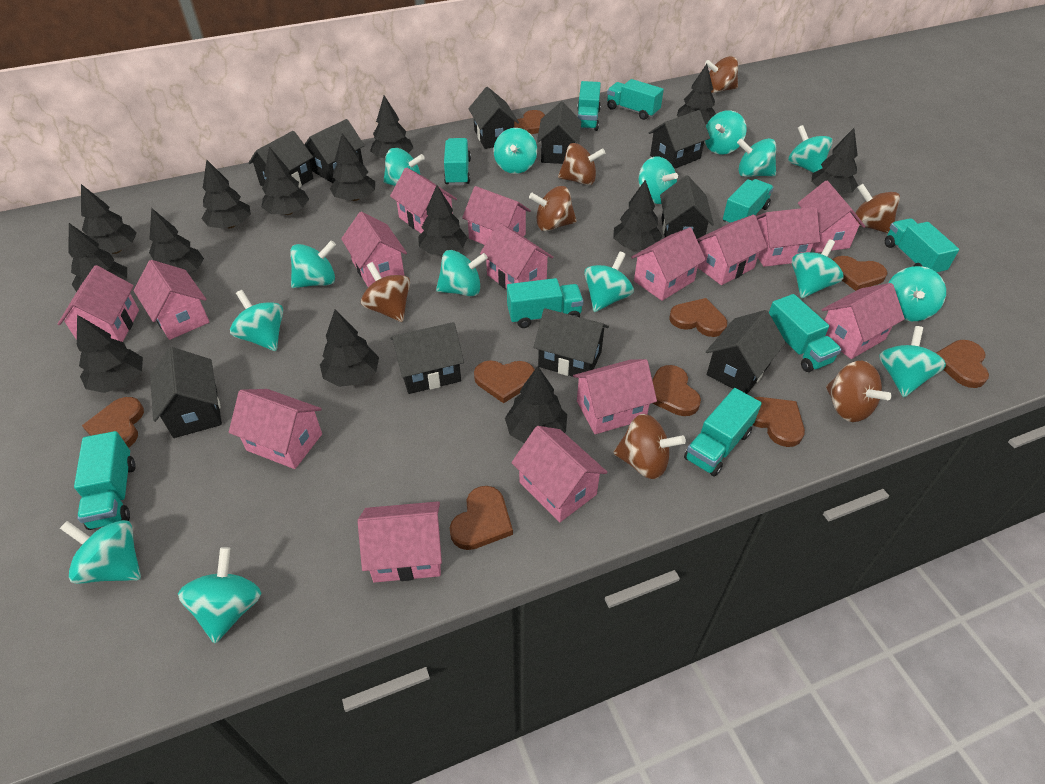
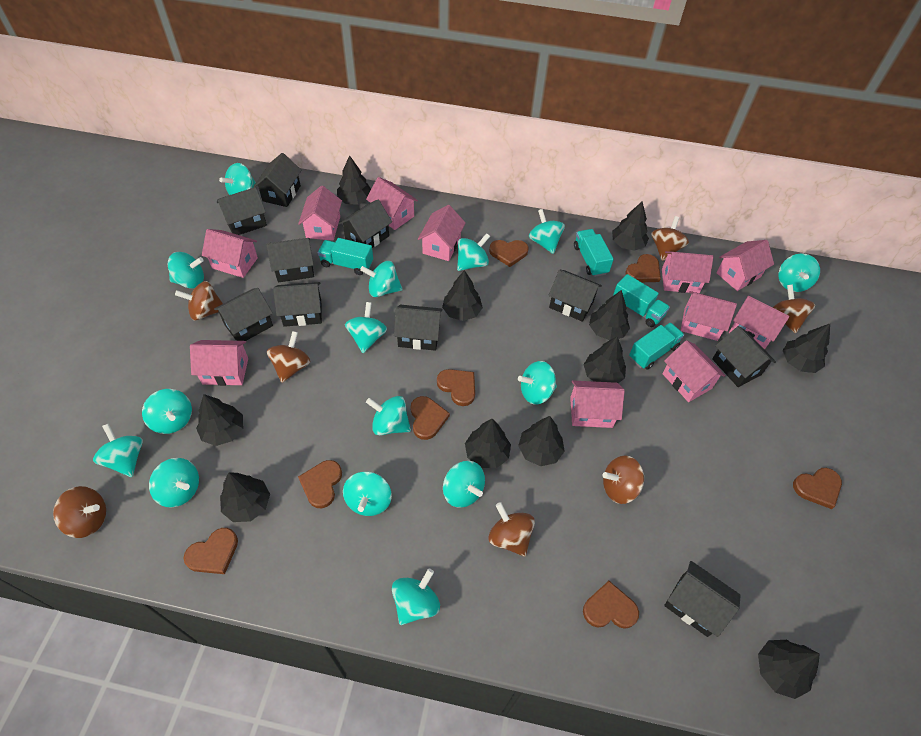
black tree: [68,223,127,292] [77,315,143,393] [81,184,137,254] [149,208,204,274] [201,160,251,229] [261,147,309,215] [320,309,379,387] [329,133,375,201] [370,95,413,158] [418,185,468,255] [505,366,567,443] [613,180,663,250] [677,64,716,124] [811,128,858,194] = 14 -> [196,394,243,446] [220,472,270,522] [337,155,371,205] [442,270,483,321] [465,419,511,468] [518,416,565,466] [583,336,626,383] [589,290,630,340] [612,202,649,251] [758,640,819,699] [783,324,830,373] = 11
brown heart: [82,397,144,448] [450,486,513,550] [474,360,535,403] [514,110,545,134] [652,365,701,416] [669,298,727,337] [753,397,805,447] [833,256,887,291] [936,340,989,388] = 9 -> [183,528,238,574] [298,460,342,508] [410,396,450,440] [437,369,475,406] [489,240,529,267] [583,581,639,629] [625,254,661,282] [793,468,842,509] = 8
pink house: [58,265,139,342] [134,260,209,340] [229,389,322,469] [341,212,407,287] [358,501,442,583] [390,167,457,233] [462,186,531,245] [480,223,553,289] [511,426,608,522] [573,359,657,434] [631,227,706,301] [697,215,767,285] [756,207,820,267] [798,181,866,253] [821,283,905,359] = 15 -> [190,340,248,386] [202,229,258,278] [298,185,342,241] [366,177,418,230] [418,205,466,261] [570,380,625,428] [662,251,713,293] [662,340,726,402] [681,291,737,341] [716,240,774,291] [729,296,790,350] = 11
turquoise truck: [74,431,135,530] [444,138,471,185] [507,278,584,328] [577,81,601,131] [607,79,664,120] [684,388,762,477] [723,179,774,225] [769,294,842,372] [885,218,959,274] = 9 -> [318,238,373,275] [574,229,614,277] [613,274,670,327] [629,323,684,370] = 4

